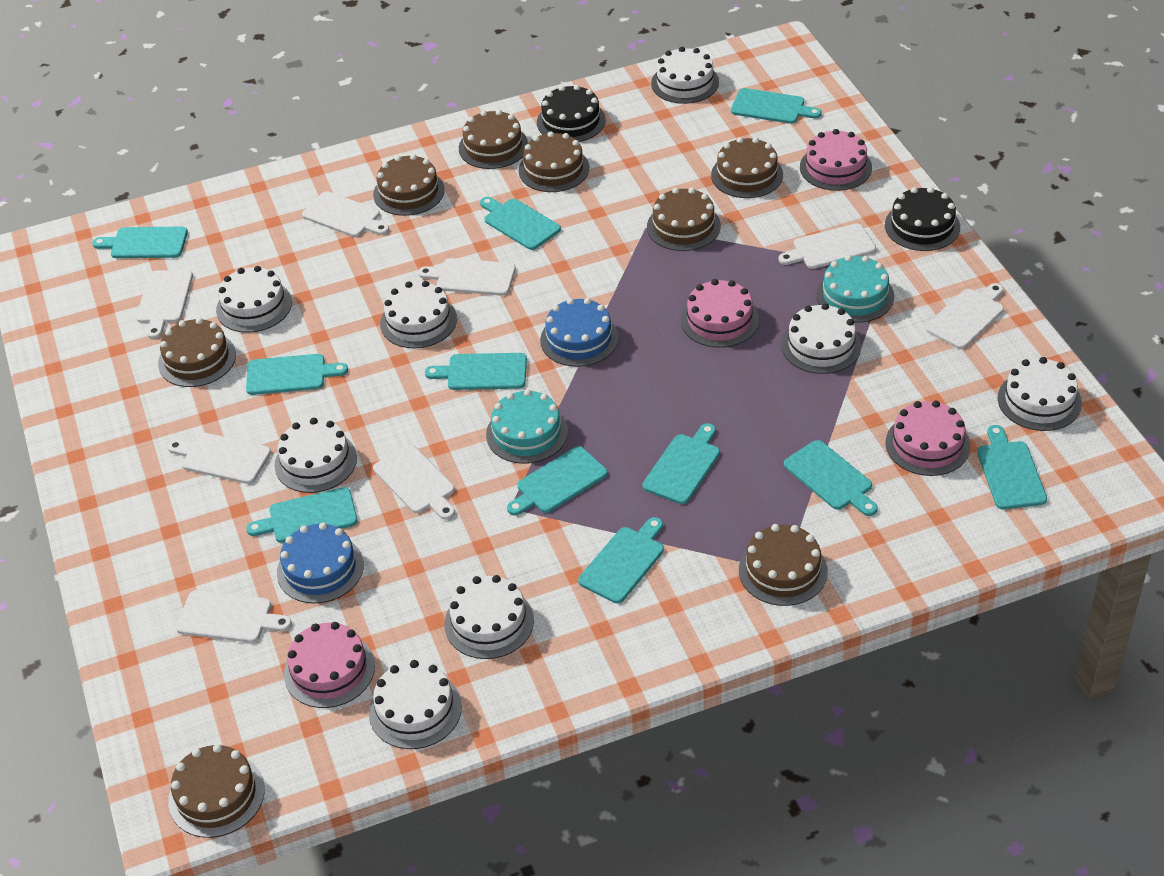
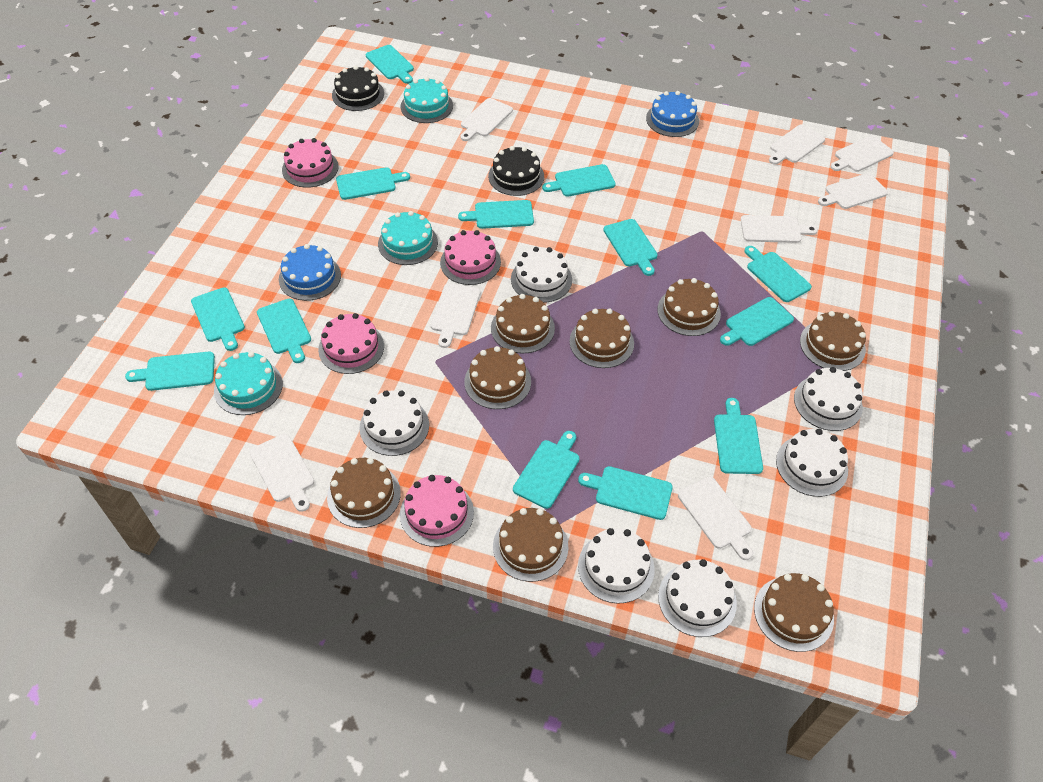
turquoise cake: [486,389,568,464] [816,255,894,323] = 2 -> [214,352,283,415] [378,211,438,265] [401,77,453,123] = 3
turquoise cutting board: [92,227,188,258] [246,354,348,395] [246,487,358,543] [425,353,527,390] [480,197,561,250] [507,446,608,516] [578,517,664,603] [642,423,720,504] [731,88,822,124] [784,440,878,516] [977,425,1047,510] = 11 -> [125,352,215,391] [191,288,245,351] [257,299,311,363] [336,167,410,200] [366,45,414,84] [458,200,534,229] [513,431,580,509] [542,164,616,197] [578,466,673,520] [603,219,658,276] [714,398,763,474] [720,297,794,346] [744,246,812,302] = 13
white cake: [216,266,292,333] [275,418,357,493] [369,660,462,749] [380,281,457,349] [445,575,534,659] [651,47,719,104] [782,303,861,374] [998,357,1082,431] = 8 -> [359,390,429,456] [511,247,572,303] [578,528,655,604] [658,559,737,637] [776,429,848,497] [794,367,863,431] = 6

